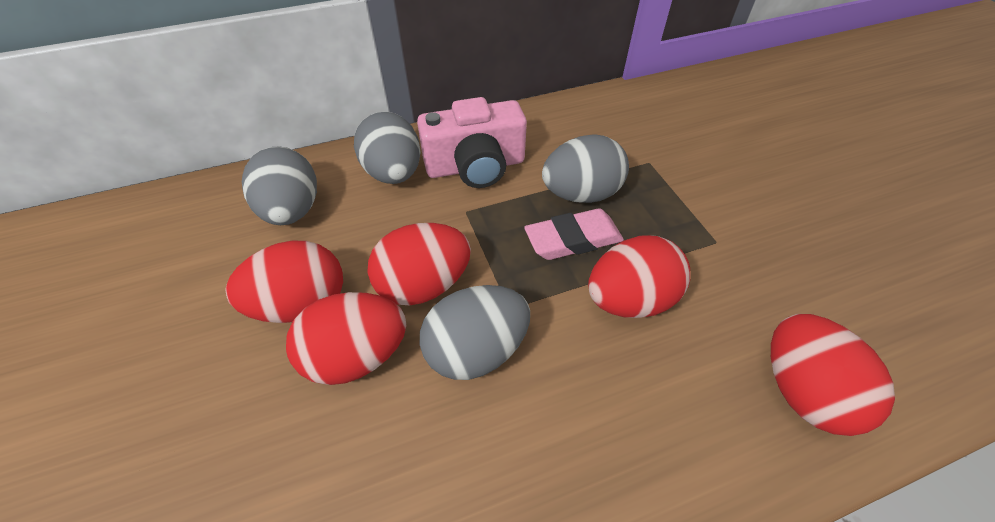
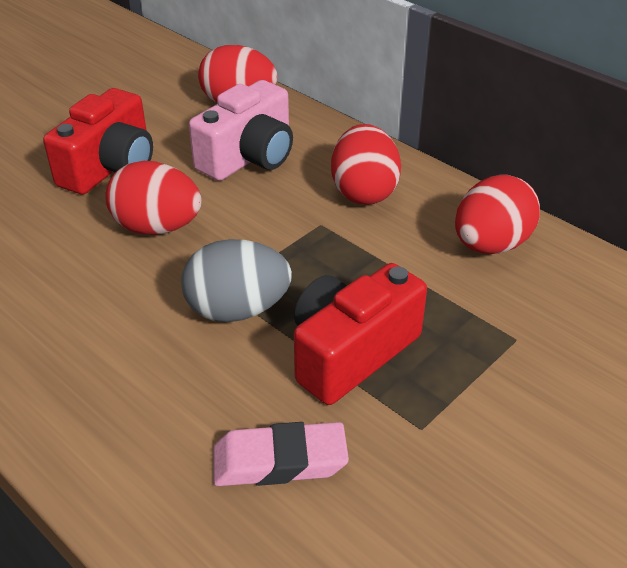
grey egg: [242,146,317,225] [354,112,421,184] [420,285,530,380] [542,134,629,203] = 4 -> [181,239,292,322] = 1
red camera: none = 0 -> [43,88,153,195] [294,263,427,405] = 2
red egg: [226,241,343,323] [286,292,406,385] [367,223,471,305] [588,235,690,318] [771,314,895,436] = 5 -> [105,161,202,235] [198,45,277,103] [331,124,401,205] [455,175,540,254] = 4

